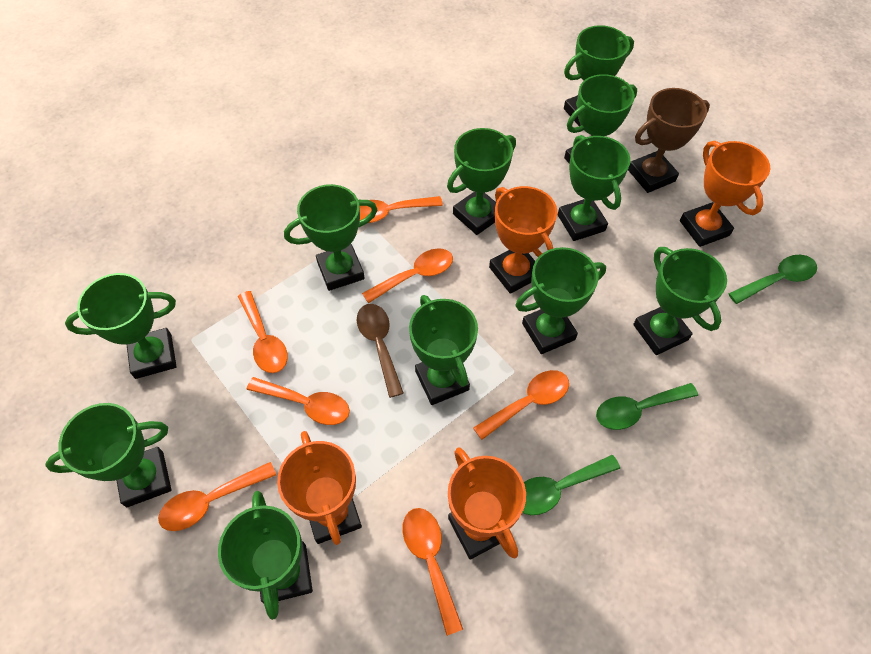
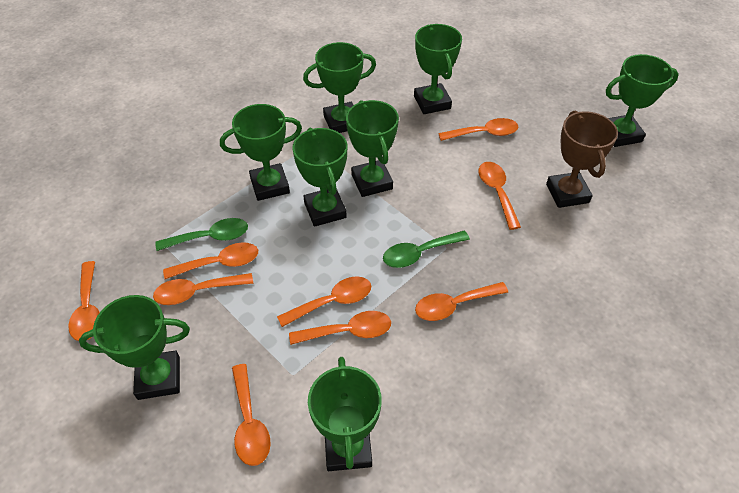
brown spoon: [356,304,404,398] = 1 -> none = 0
green spoon: [522,455,620,515] [596,383,698,430] [728,255,817,304] = 3 -> [155,218,248,251] [383,231,470,268] = 2
green trophy: [45,403,172,507] [65,273,177,379] [218,491,313,620] [284,184,377,291] [409,295,478,405] [447,128,516,235] [515,247,606,354] [558,135,630,241] [564,25,634,126] [564,74,637,164] [633,247,727,355] = 11 -> [79,295,190,400] [220,104,302,201] [292,128,347,227] [303,42,376,133] [308,357,382,471] [346,100,399,197] [414,24,462,114] [606,54,679,147] = 8
orange spoon: [158,462,276,531] [238,291,288,373] [247,377,350,425] [360,196,443,223] [362,248,453,303] [402,508,463,636] [473,370,569,440] = 7 -> [68,261,100,341] [153,273,253,305] [163,242,258,279] [232,364,271,466] [277,276,371,327] [289,311,391,345] [415,282,508,321] [438,118,518,141] [479,162,521,230] = 9
orange trophy: [277,431,362,545] [448,447,526,559] [489,186,557,294] [680,141,770,247] = 4 -> none = 0

